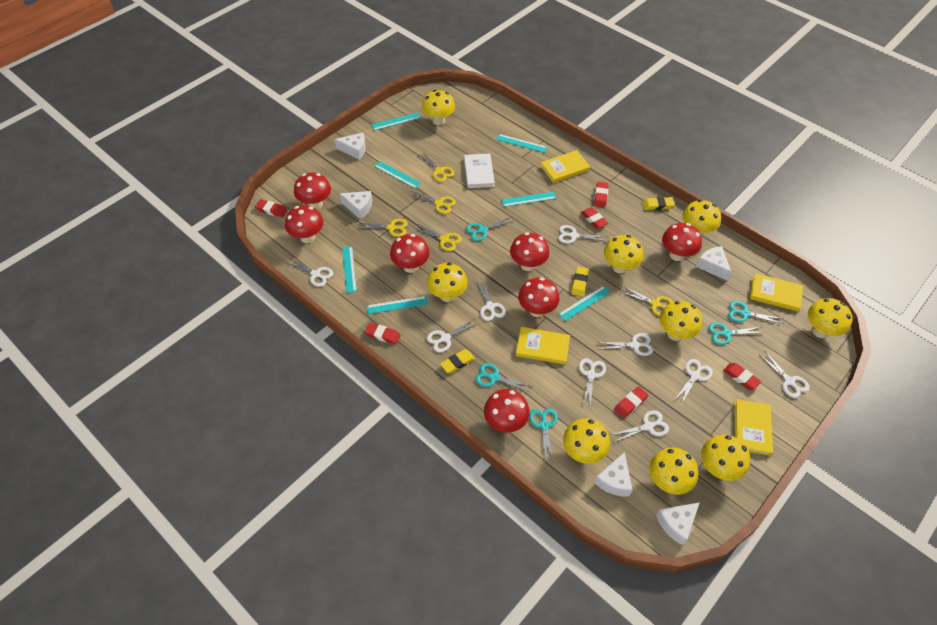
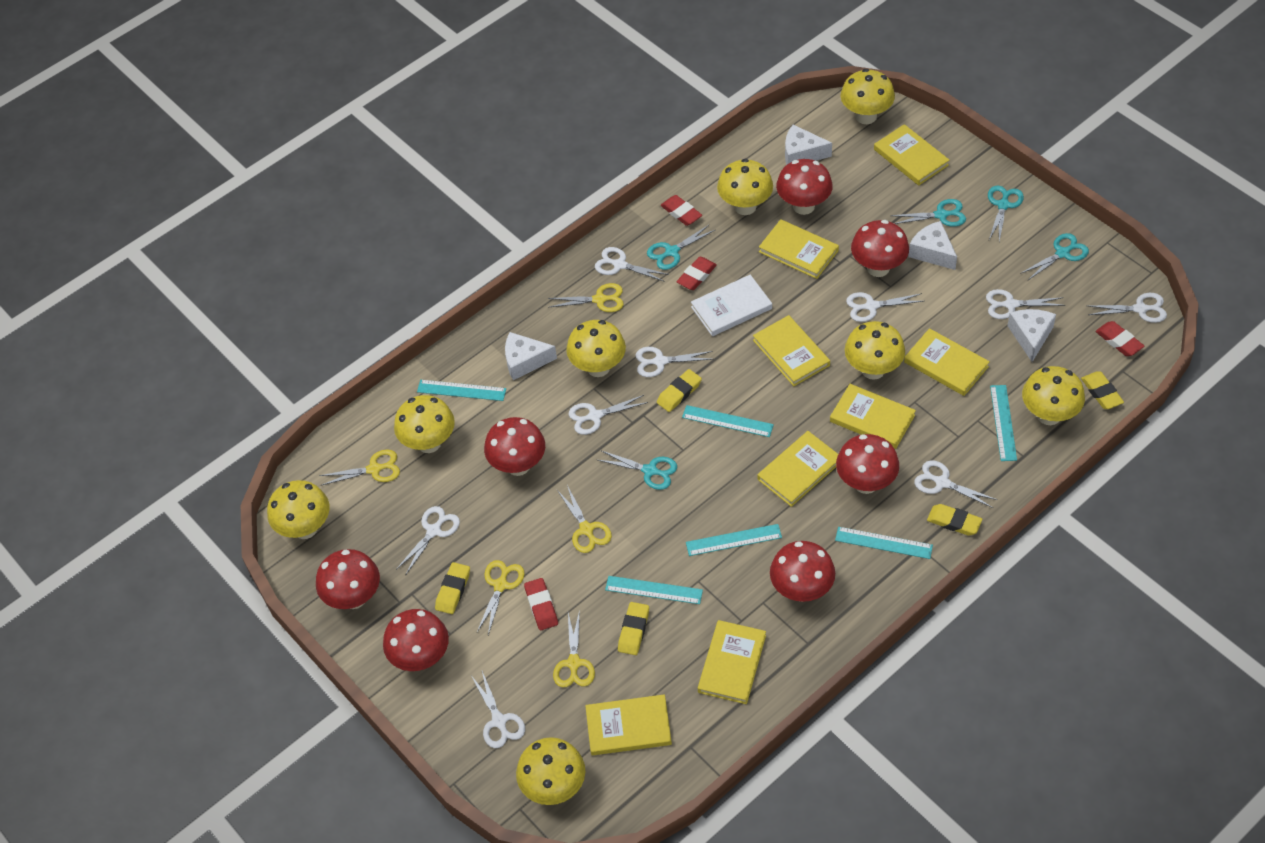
red eraser: [255,199,287,217] [365,323,401,345] [581,207,608,229] [594,182,609,207] [614,386,648,418] [723,363,761,390] = 6 -> [524,578,558,630] [660,195,702,226] [677,257,717,290] [1095,321,1144,356] = 4
turquoise ruler: [342,246,357,293] [367,296,428,314] [371,112,421,131] [374,161,421,189] [496,134,547,153] [502,192,556,207] [558,286,610,321] = 7 -> [417,380,506,401] [605,576,703,604] [682,405,774,437] [686,524,782,556] [835,527,933,559] [990,385,1017,461] = 6
white cheese: [335,132,366,160] [339,191,372,220] [594,452,632,497] [656,502,700,545] [696,246,731,281] = 5 -> [505,332,557,380] [785,125,832,165] [908,221,957,270] [1007,309,1056,362] = 4
yellow book: [516,327,570,365] [541,150,590,183] [734,399,773,456] [750,273,803,312] = 4 -> [585,694,672,755] [698,620,766,704] [753,315,830,386] [757,431,838,507] [759,219,839,279] [830,384,916,449] [874,124,949,185] [904,328,990,396] = 8
yellow eraser: [440,349,475,373] [571,266,589,296] [642,197,675,210] = 3 -> [435,562,470,614] [618,602,649,655] [657,369,702,412] [927,504,982,536] [1081,371,1124,409] = 5
yellow mushroom: [422,90,455,125] [427,262,468,302] [563,418,610,464] [604,235,644,273] [650,447,698,495] [659,301,702,341] [682,200,721,237] [701,435,750,481] [808,298,853,338] = 9 -> [267,480,330,539] [394,395,455,453] [516,737,585,805] [566,320,626,377] [717,159,773,215] [841,69,895,124] [845,321,905,380] [1022,366,1085,425] = 8

